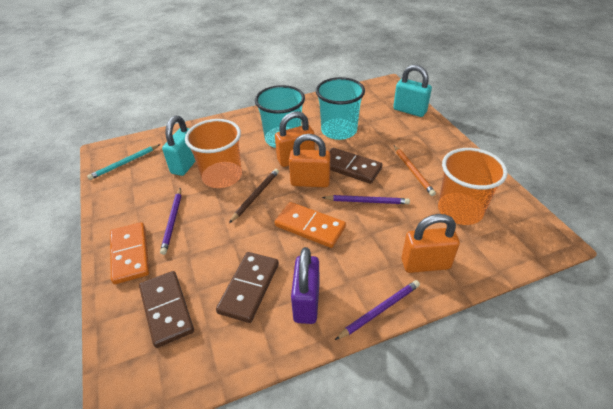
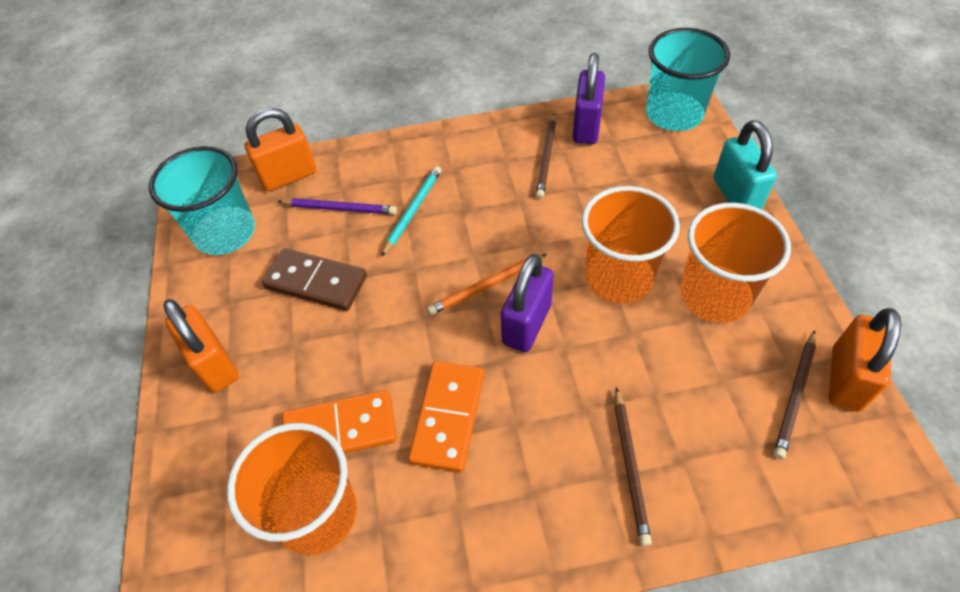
brown domino: [139,271,194,348] [216,252,279,323] [329,148,383,184] = 3 -> [262,248,367,311] = 1
brown pencil: [229,169,279,223] = 1 -> [536,113,556,199] [615,387,652,546] [774,330,816,459] = 3
orange cup: [185,119,242,188] [438,148,508,225] = 2 -> [227,423,357,555] [581,186,680,304] [680,203,791,323] = 3
purple padlock: [291,247,320,324] = 1 -> [501,254,554,352] [573,53,605,144] = 2
purple pencil: [160,188,181,255] [322,195,410,204] [335,280,420,340] = 3 -> [277,198,397,215] = 1
turquoise padlock: [162,116,196,176] [393,65,432,117] = 2 -> [714,120,777,210] = 1

